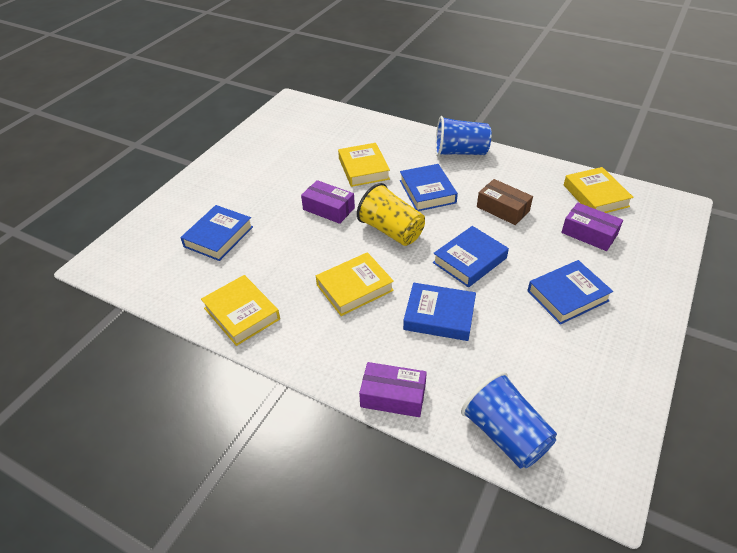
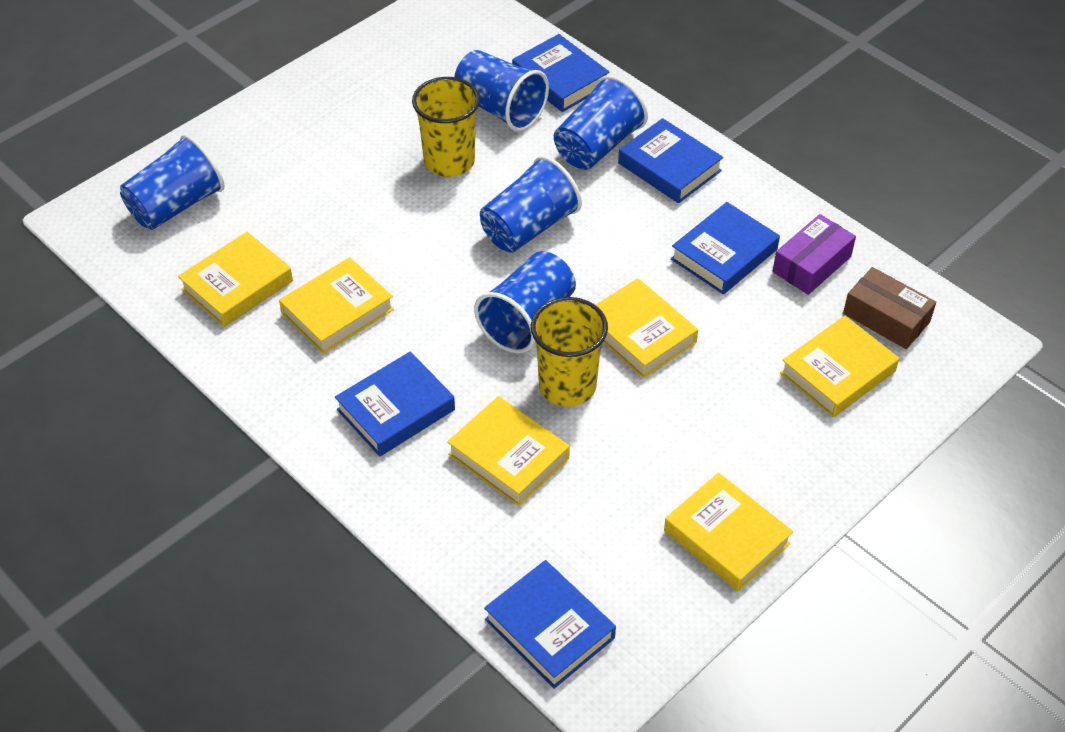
blue cup: [435,116,491,156] [461,372,557,469] = 2 -> [120,134,225,230] [454,50,549,131] [474,251,576,353] [480,156,582,253] [554,75,648,170] = 5
purple box: [301,180,355,224] [359,362,427,417] [561,203,623,251] = 3 -> [773,214,856,295] = 1
yellow book: [201,275,280,346] [316,252,394,316] [338,143,390,187] [564,167,634,213] = 4 -> [178,232,293,327] [279,257,394,354] [447,396,570,506] [596,278,698,378] [664,473,793,592] [780,316,899,417] = 6
yellow cup: [357,183,425,246] = 1 -> [412,77,480,177] [531,297,608,407] = 2

